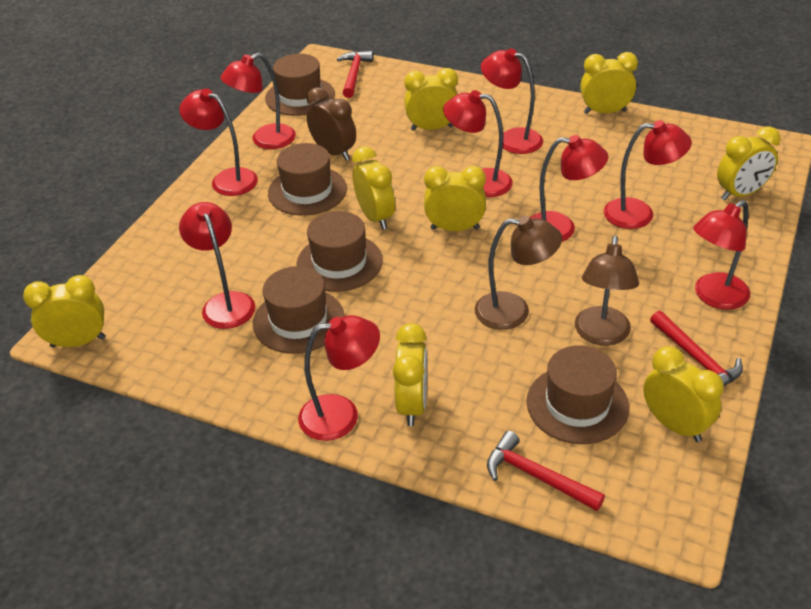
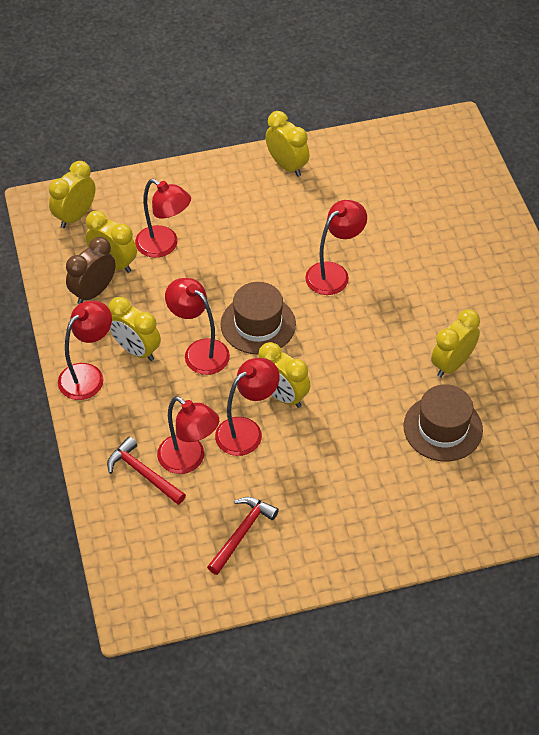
brown hat: [253,266,345,354] [265,54,335,116] [268,143,347,216] [296,211,383,292] [526,345,629,444] = 5 -> [221,282,296,354] [403,385,483,462] = 2
brown lamp: [475,216,562,330] [575,235,639,346] = 2 -> none = 0
red hammer: [337,51,373,98] [487,431,605,511] [650,311,743,386] = 3 -> [107,437,186,505] [207,497,279,575] = 2
red lamp: [179,88,258,196] [179,202,255,329] [220,53,296,149] [298,315,380,441] [443,90,513,197] [481,48,543,154] [530,135,608,242] [604,120,692,229] [693,200,750,310] = 9 -> [58,301,112,400] [135,179,191,258] [157,396,219,474] [165,278,230,375] [215,358,280,456] [305,200,367,295] = 6
yellow clock: [23,275,106,348] [352,146,395,230] [393,323,427,426] [404,68,458,131] [424,166,486,231] [580,52,638,114] [643,346,724,442] [717,126,780,201] = 8 -> [49,161,95,228] [86,211,137,273] [108,297,161,361] [258,342,310,408] [265,111,309,177] [431,309,480,378] = 6

